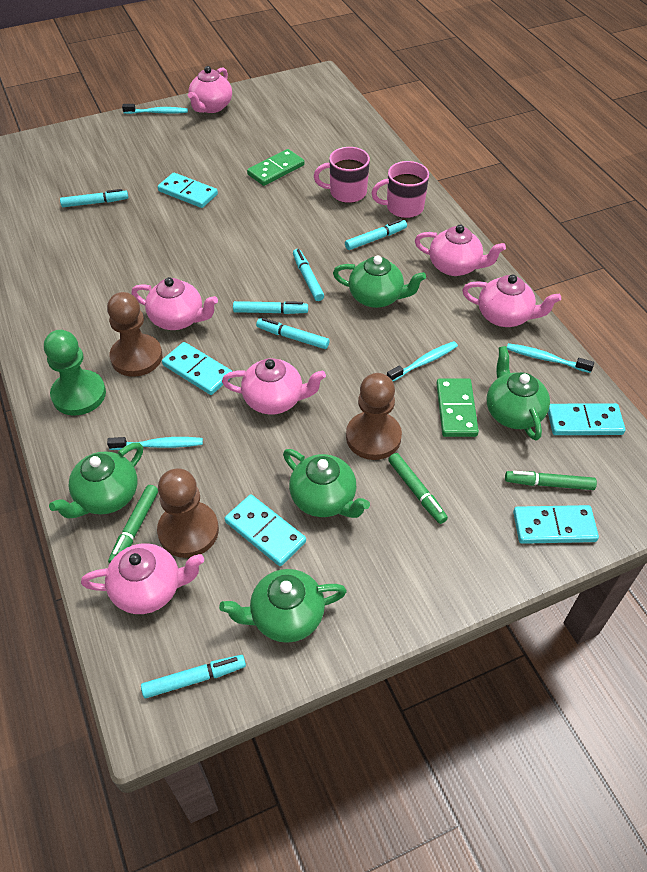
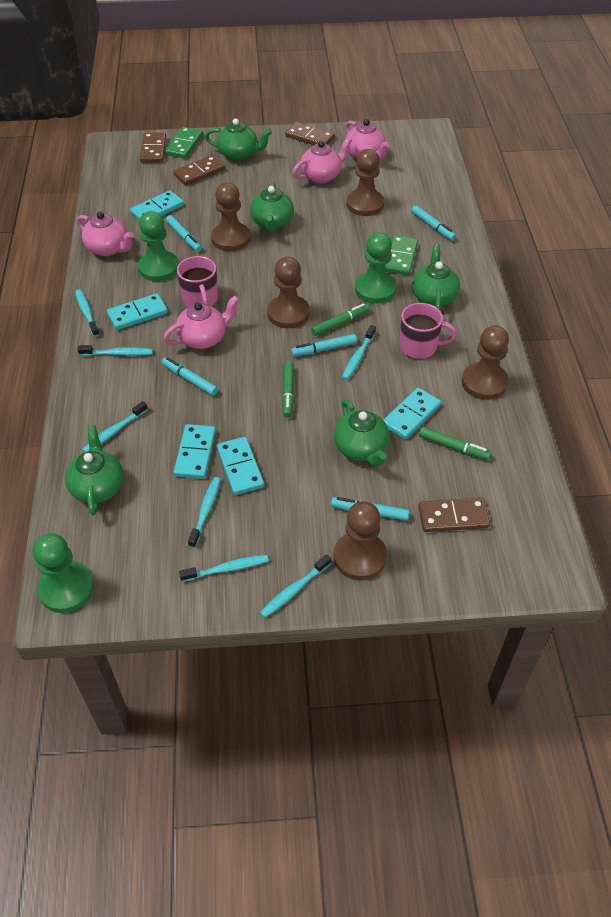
brown domino: none = 0 -> [140,132,166,163] [173,155,225,186] [285,122,335,145] [418,498,490,532] = 4
brown pawn: [107,292,163,377] [157,468,219,558] [346,373,402,460] = 3 -> [211,182,251,251] [267,256,310,328] [334,501,387,580] [347,149,384,216] [462,325,509,400] = 5
green pawn: [44,330,106,415] = 1 -> [33,533,94,613] [138,211,179,281] [355,232,397,303] = 3
pink teapot: [81,543,204,614] [131,277,218,330] [188,66,232,113] [222,358,326,414] [415,225,506,276] [462,274,561,327] = 6 -> [77,212,134,256] [163,295,239,349] [292,137,352,184] [345,119,390,160] = 4
turquoise marker: [60,189,128,207] [141,655,246,698] [233,301,308,314] [256,318,329,349] [293,249,324,301] [345,219,407,250] = 6 -> [162,357,218,396] [166,215,202,252] [291,334,357,356] [331,497,410,521] [411,205,456,241] = 5
turquoise toothbrush: [107,437,203,450] [122,104,188,114] [387,341,458,381] [507,343,594,373] = 4 -> [75,289,99,337] [77,345,153,356] [82,401,148,453] [179,555,269,582] [188,477,221,548] [260,554,331,618] [342,325,376,380] = 7

